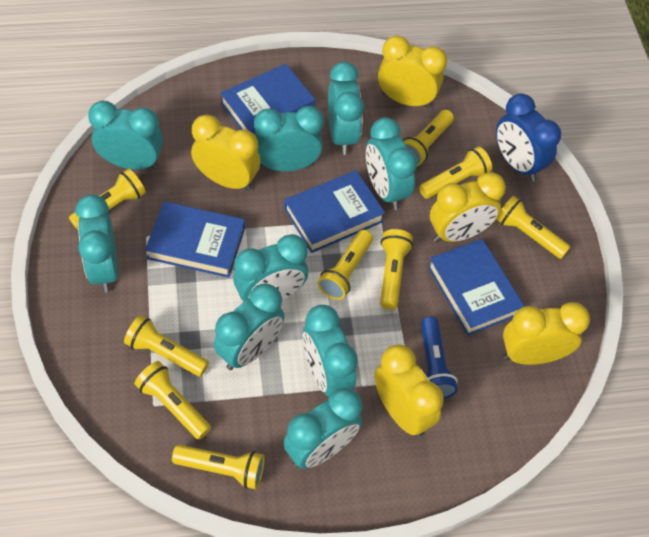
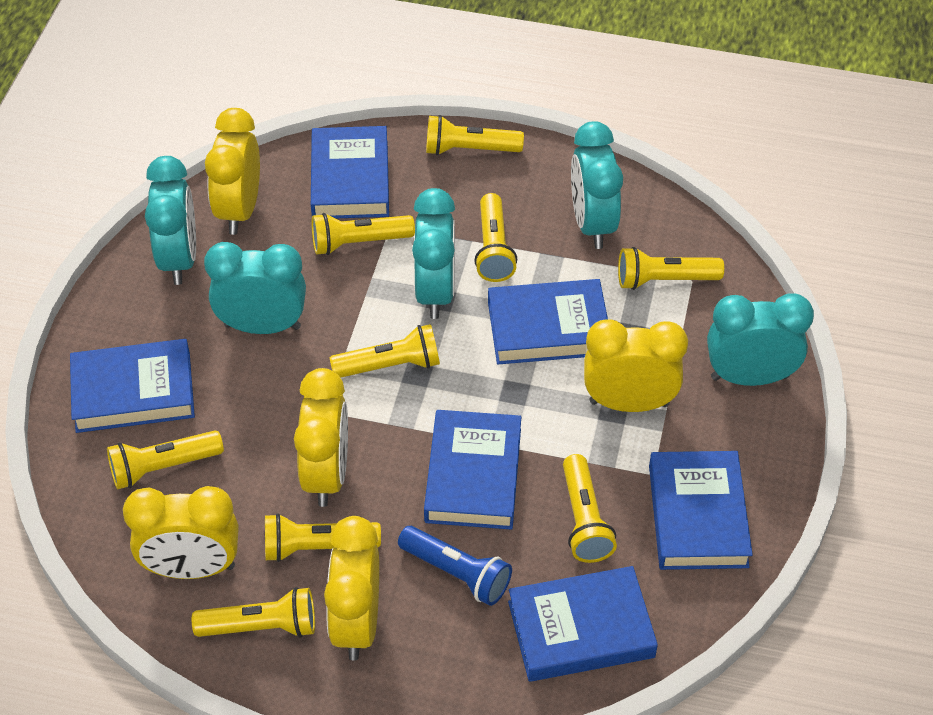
blue book: [145,201,245,278] [220,64,315,134] [284,170,385,253] [427,239,525,336] = 4 -> [70,339,195,433] [311,126,389,219] [424,410,521,530] [488,279,608,364] [508,566,658,682] [649,451,753,570] = 6
blue clock: [496,93,561,182] = 1 -> none = 0
turquoise clock: [76,194,118,292] [88,101,163,170] [214,283,285,370] [233,234,308,302] [254,106,324,172] [283,388,362,469] [302,305,358,396] [328,62,364,155] [366,117,417,210] = 9 -> [145,156,196,285] [204,242,306,334] [412,188,455,319] [571,121,623,249] [707,293,814,386] = 5

